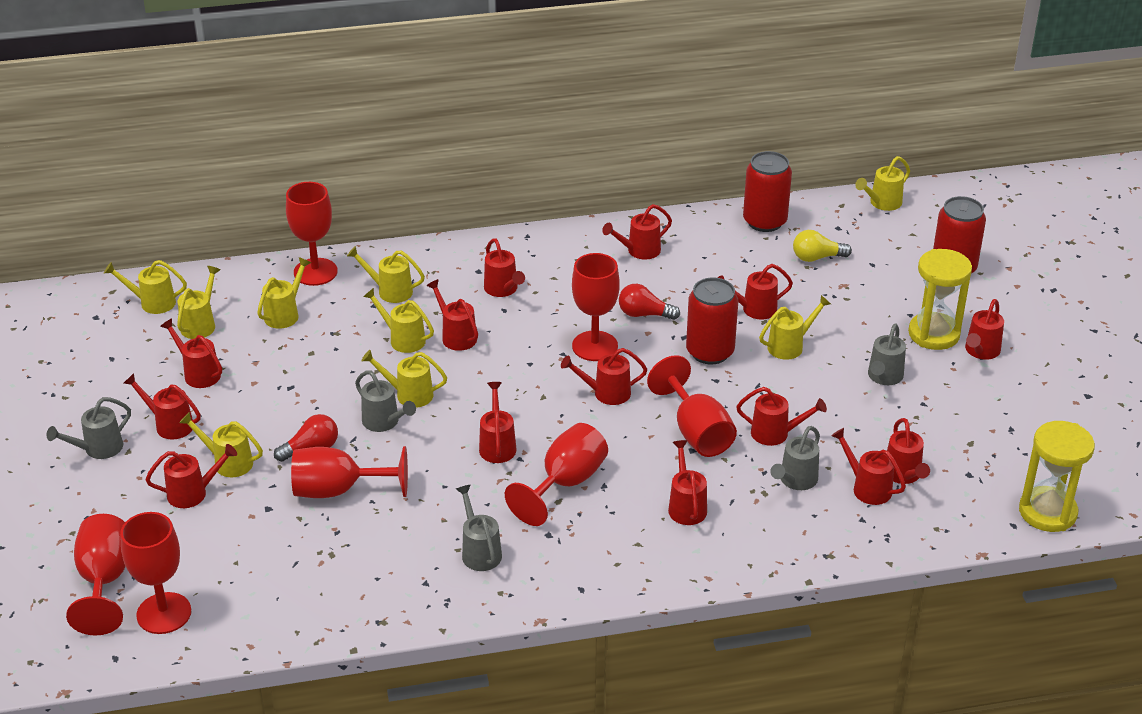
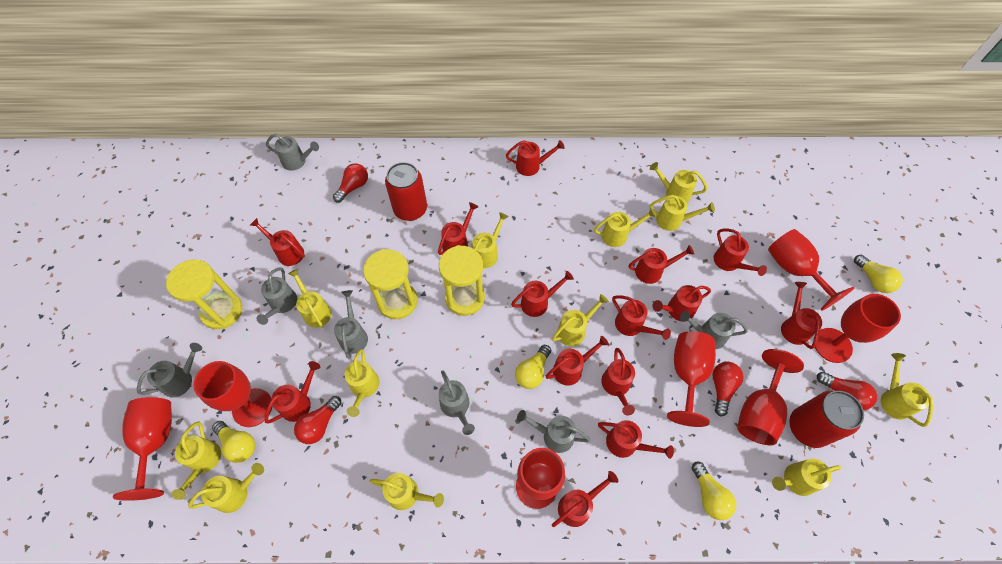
grey watering can: [47,397,131,459] [355,370,416,432] [456,485,502,571] [770,426,820,490] [868,323,906,385] = 5 -> [137,343,202,398] [257,267,297,325] [266,134,319,171] [334,290,368,358] [439,370,475,435] [517,410,590,453] [680,311,748,349] = 7
red can: [686,278,738,364] [743,151,792,232] [933,196,986,273] = 3 -> [385,162,427,221] [789,390,864,448] = 2
red light bulb: [274,414,338,462] [619,284,680,320] = 2 -> [294,396,342,444] [333,163,368,203] [713,362,744,416] [817,372,877,410] = 4
yellow hourglass: [908,249,972,350] [1019,421,1095,532] = 2 -> [166,259,242,329] [363,249,417,319] [439,245,485,316] = 3
yellow light bulb: [793,230,852,262] = 1 -> [212,421,255,463] [515,345,551,389] [692,462,736,520] [854,255,903,293] = 4
yellow watering can: [104,260,187,314] [177,266,220,339] [179,412,263,477] [257,257,311,328] [347,246,425,303] [361,350,447,408] [363,288,434,353] [759,295,831,360] [855,156,910,211] = 9 -> [172,421,221,500] [188,463,264,513] [288,269,331,328] [345,349,379,417] [369,473,444,510] [472,212,509,268] [552,294,609,346] [594,208,657,247] [650,162,707,203] [650,195,715,231] [772,459,841,496] [881,353,934,427] = 12

